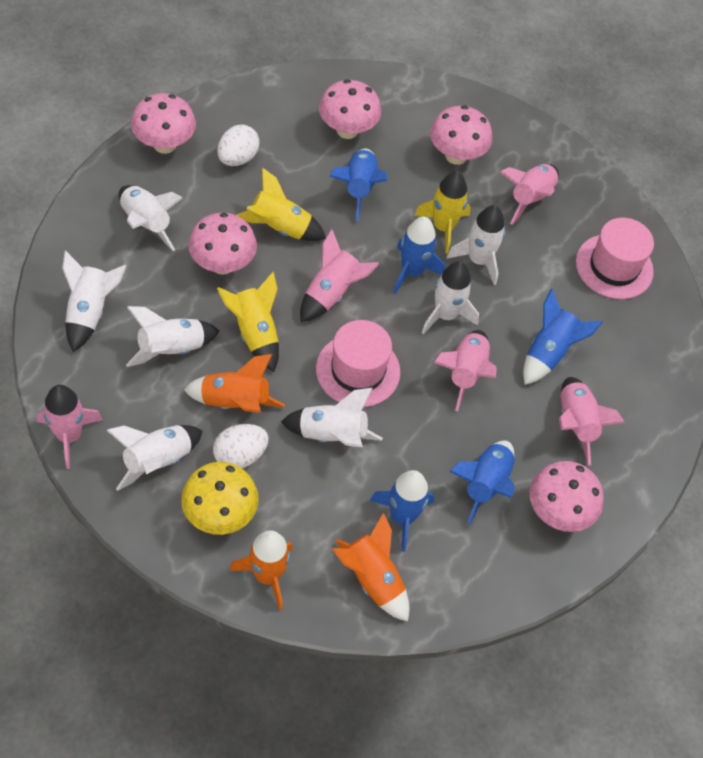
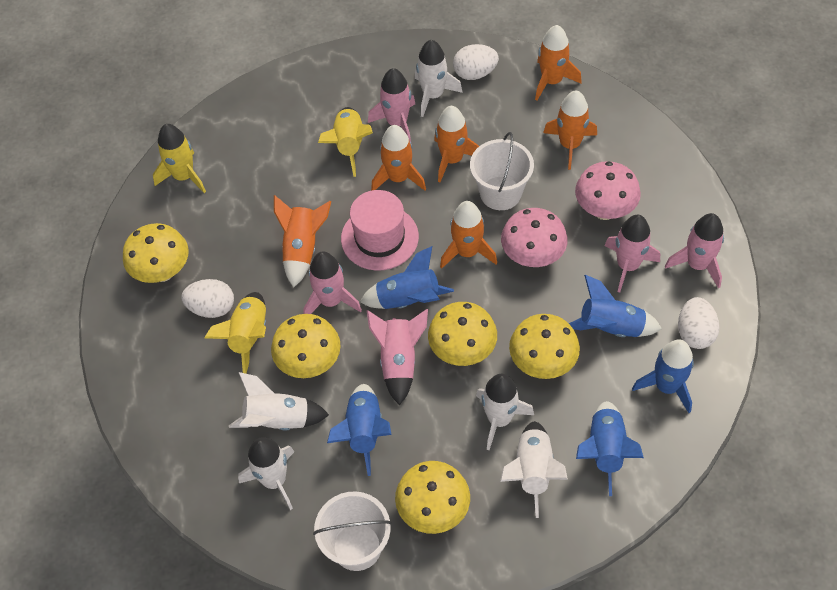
orange rocket: [184,354,285,413] [230,530,293,611] [332,513,409,622] = 3 -> [274,195,331,287] [371,125,426,191] [434,106,479,182] [440,201,497,269] [535,25,582,101] [543,91,597,170] = 6
pink hat: [316,320,400,407] [576,218,654,299] = 2 -> [341,190,419,271] = 1
pink mushroom: [131,93,196,154] [188,213,257,275] [319,79,381,139] [430,105,492,165] [530,461,604,532] = 5 -> [501,208,567,267] [575,161,641,220] = 2
white bucket: none = 0 -> [313,491,392,571] [470,132,534,210] = 2
white egg: [213,424,269,469] [217,125,260,166] = 2 -> [181,279,234,318] [453,44,499,80] [678,297,719,349] = 3
white rocket: [62,250,126,352] [106,425,203,491] [119,185,183,251] [126,306,219,367] [281,388,383,447] [422,261,479,334] [447,205,505,285] = 7 -> [229,372,329,430] [238,437,294,510] [415,40,463,117] [476,374,534,450] [500,421,568,518] = 5
yellow mushroom: [181,462,259,535] = 1 -> [123,223,189,283] [271,314,341,378] [395,461,470,534] [428,302,497,366] [509,314,580,379] = 5

